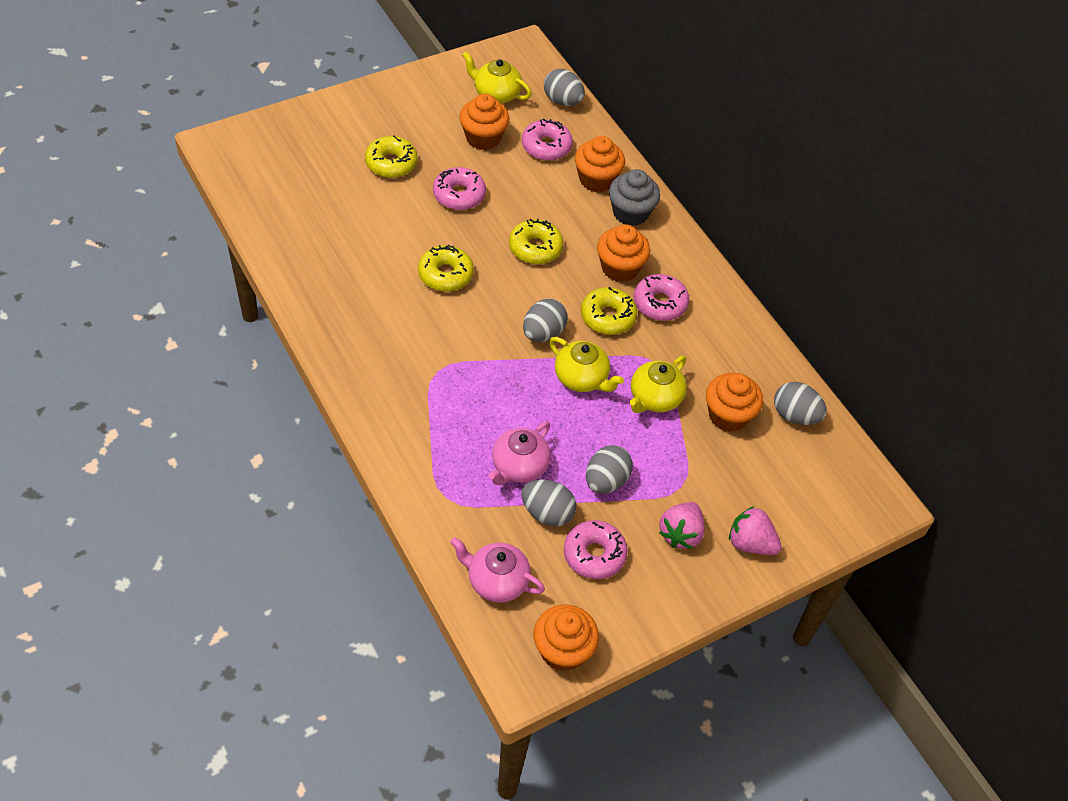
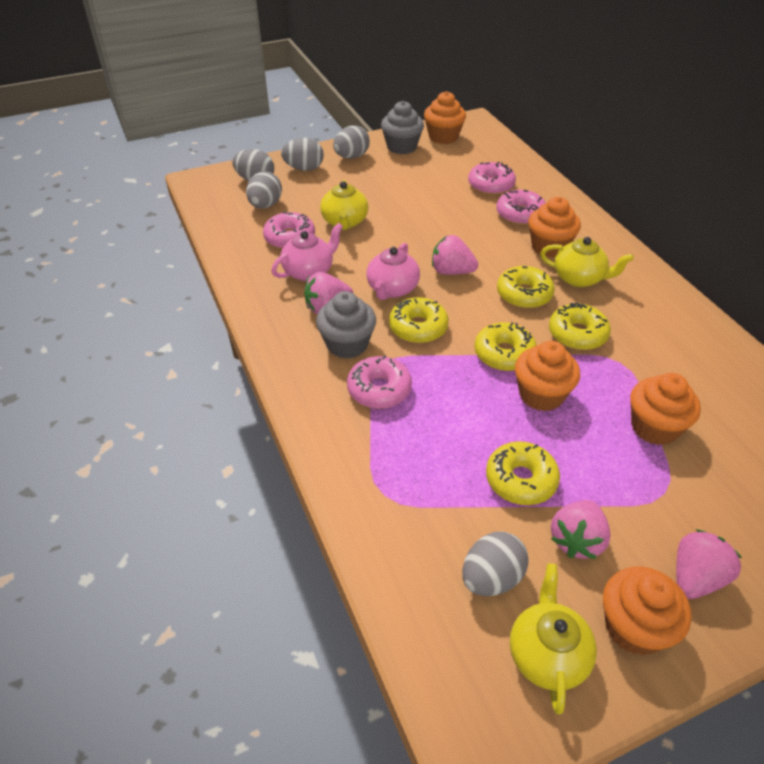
grey cupcake: [609,169,660,226] = 1 -> [316,291,376,359] [381,101,424,154] = 2
pink strawberry: [659,502,705,549] [729,506,782,555] = 2 -> [304,272,353,314] [432,235,478,275] [551,500,611,559] [676,529,742,599] = 4
yellow donut: [365,135,418,178] [418,245,474,292] [509,218,563,264] [581,287,637,335] = 4 -> [389,297,449,343] [474,322,536,371] [486,441,560,505] [497,266,555,309] [549,302,611,350] = 5

